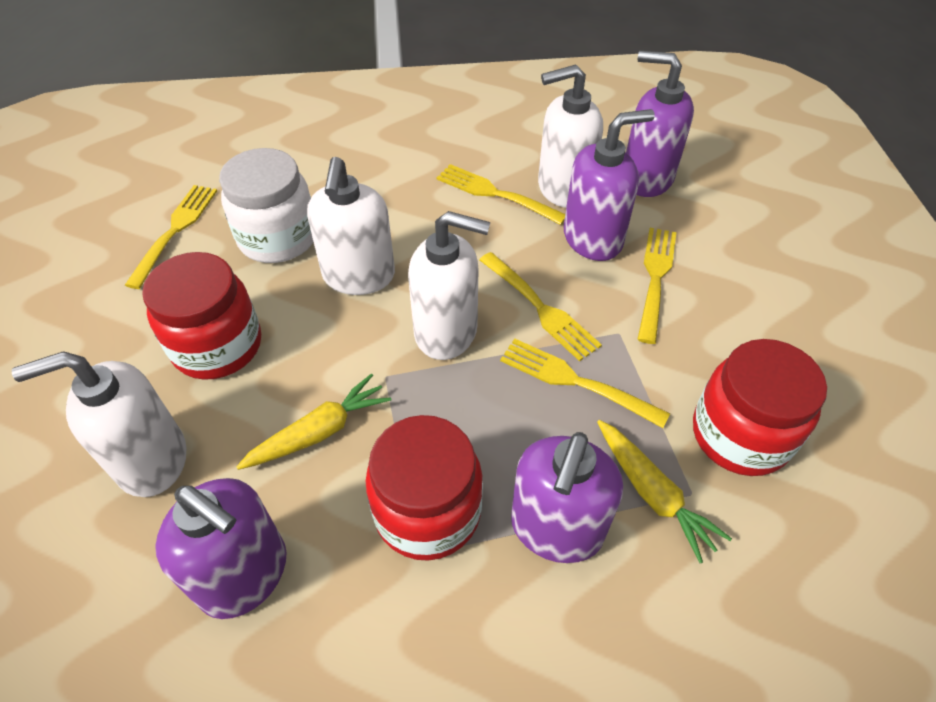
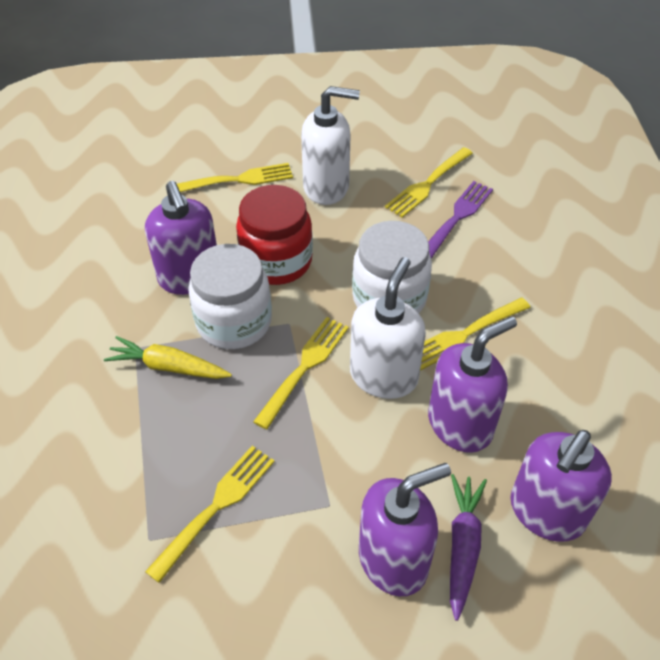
purple carrot: none = 0 -> [450,474,487,621] = 1
purple fork: none = 0 -> [428,181,493,259] = 1
red jar: [142,252,261,380] [366,415,483,561] [693,339,827,476] = 3 -> [236,185,313,285] = 1
white jar: [219,148,313,263] = 1 -> [188,244,272,349] [352,221,432,314] = 2
white soap dispenser: [12,352,186,497] [307,157,395,295] [408,211,490,360] [538,64,603,208] = 4 -> [301,86,360,205] [350,257,426,399] = 2
yellow carrot: [236,374,391,470] [597,420,732,563] = 2 -> [104,336,232,379] = 1

